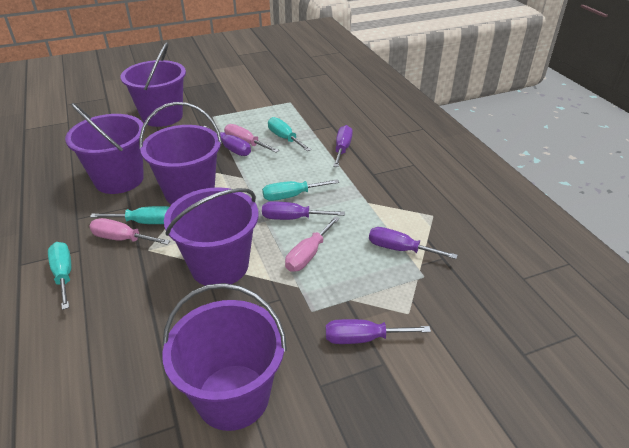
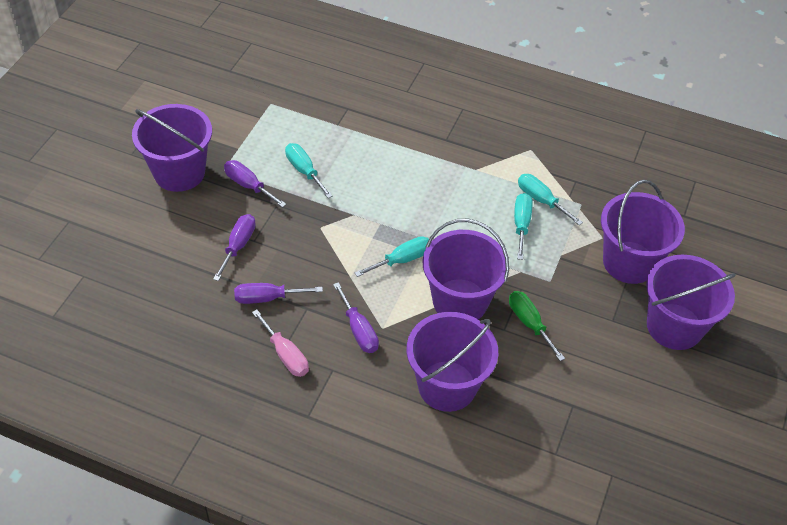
green screwdriver: none = 0 -> [509,291,565,361] = 1
pink screwdriver: [89,218,170,245] [224,124,279,153] [285,216,340,272] = 3 -> [252,309,309,377] = 1
purple screwdriver: [203,126,251,156] [262,201,345,220] [326,319,431,344] [333,125,353,167] [369,227,458,259] = 5 -> [213,214,256,281] [224,160,286,208] [234,283,323,304] [333,282,379,353] = 4

